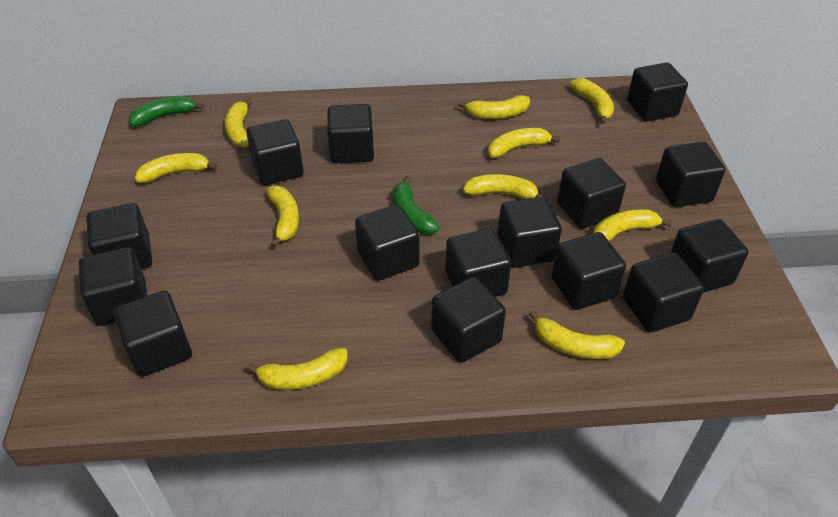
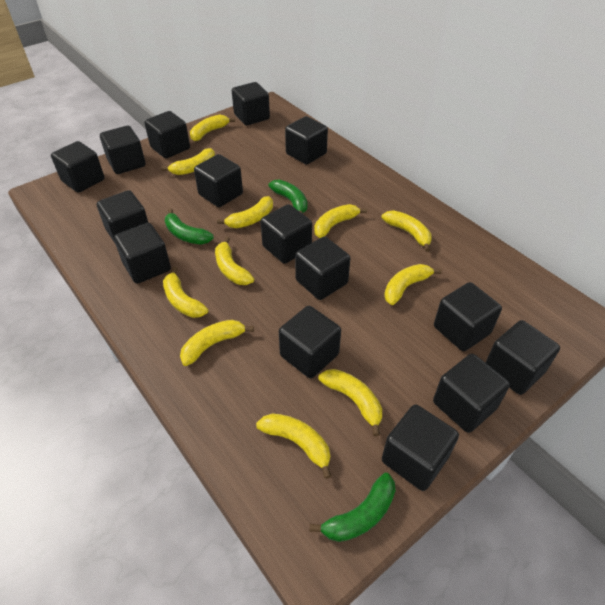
green banana: [129,96,204,126] [394,176,440,234] = 2 -> [165,209,214,245] [268,179,308,213] [309,473,396,542] = 3
yellow banana: [135,153,217,183] [225,98,253,148] [246,348,348,390] [266,185,299,248] [458,95,530,119] [463,174,543,199] [488,128,560,158] [529,310,625,359] [570,78,614,124] [593,209,672,241] = 10 -> [161,148,215,175] [163,267,208,318] [180,320,254,366] [190,115,235,141] [215,237,254,285] [217,196,273,228] [256,414,331,479] [314,204,367,238] [318,369,382,436] [381,210,432,252] [384,264,442,305] = 11

